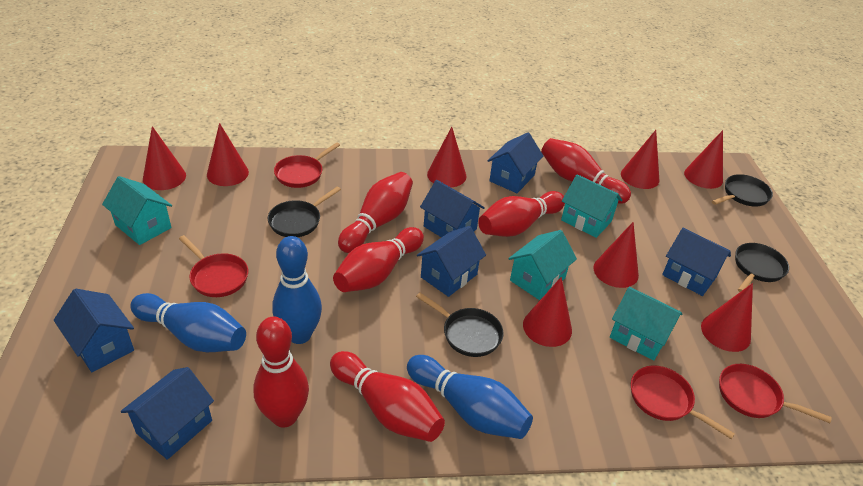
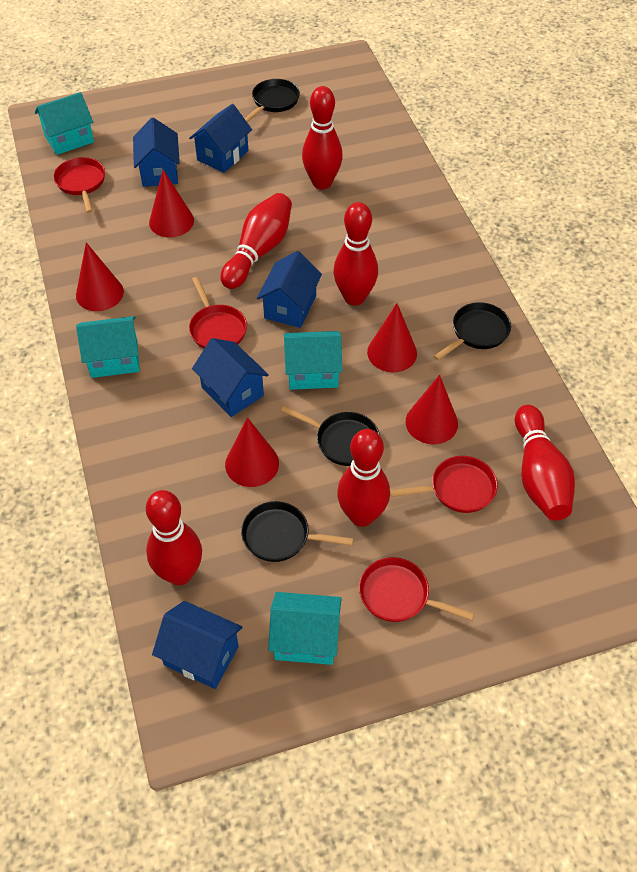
blue bowling pin: [130,293,246,352] [272,236,322,344] [407,355,533,439] = 3 -> none = 0
blue house: [54,289,134,372] [121,367,214,460] [417,226,486,297] [420,180,485,237] [487,133,543,193] [662,228,731,296] = 6 -> [133,118,180,187] [152,601,242,689] [189,104,252,173] [192,338,269,417] [257,251,322,328] = 5
red cone: [143,126,186,190] [207,123,249,186] [427,127,467,187] [523,277,572,347] [593,222,639,288] [621,130,659,189] [684,130,723,189] [701,283,753,352] = 8 -> [76,242,124,311] [149,170,194,237] [225,417,279,487] [367,303,417,372] [406,375,458,444] = 5

